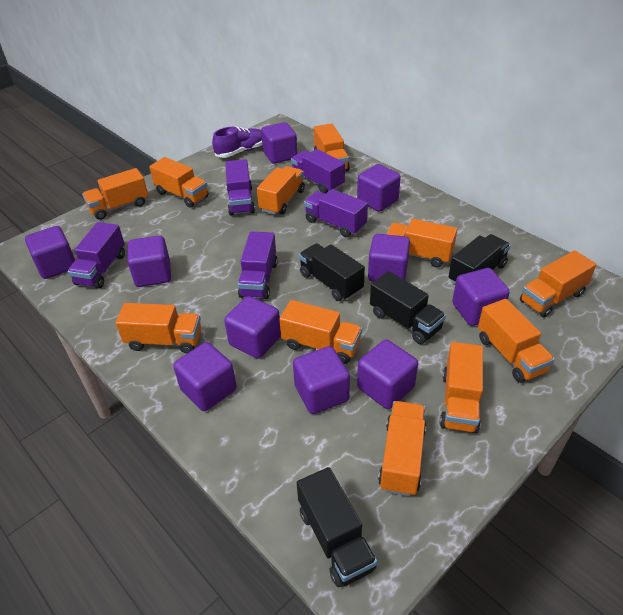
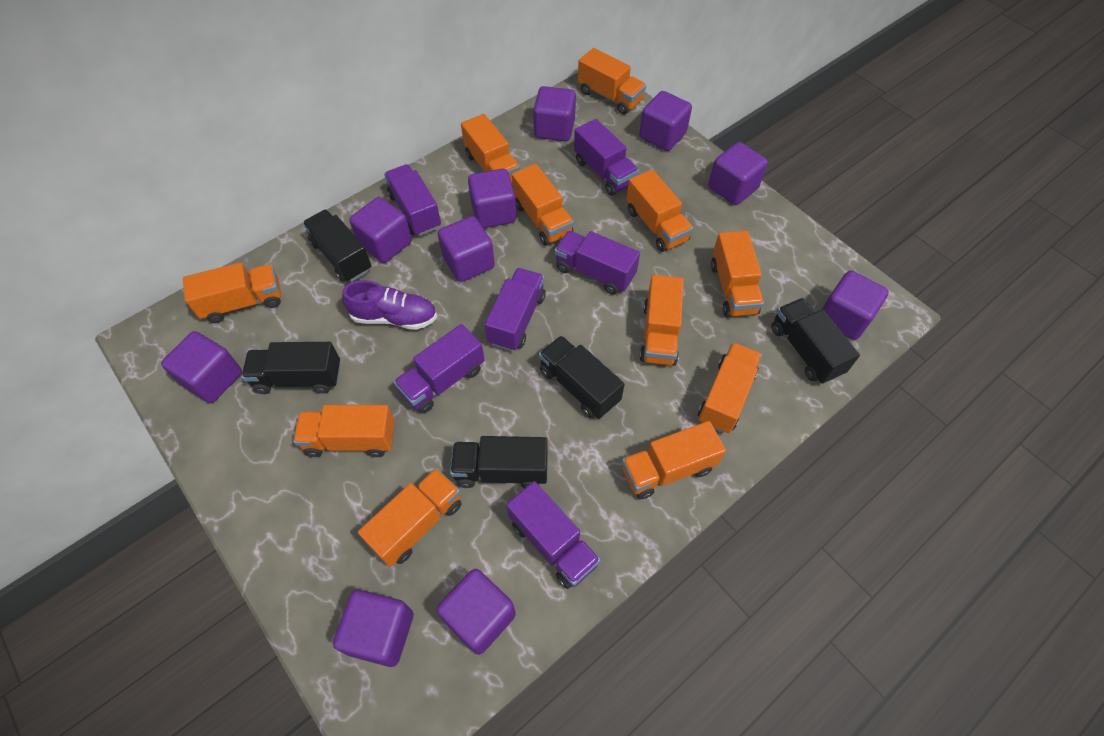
black truck: [297,467,377,587] [299,243,365,301] [370,271,446,344] [449,234,511,284] = 4 -> [241,342,340,394] [303,209,371,282] [450,436,548,489] [539,335,625,419] [771,298,860,384] = 5
purple truck: [68,222,125,289] [225,159,255,215] [238,231,278,299] [291,149,345,194] [304,189,368,237] = 5 -> [384,164,441,236] [394,324,485,413] [485,268,546,351] [506,481,601,589] [555,231,640,294] [574,119,639,196] = 6

